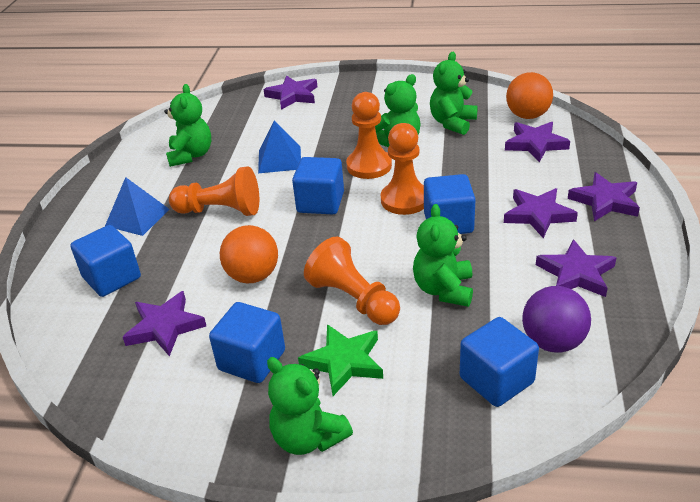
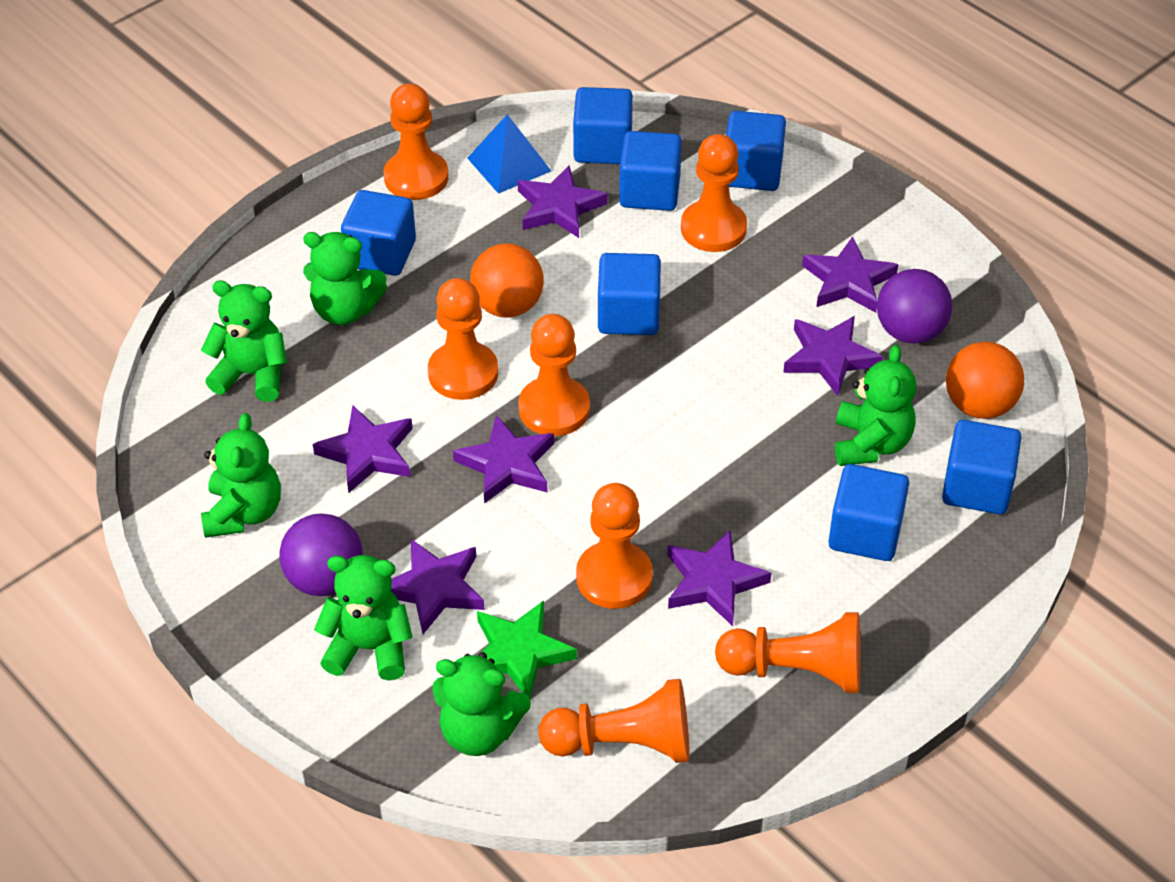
blue cube: [71,225,141,297] [209,302,285,383] [292,157,344,214] [424,174,476,234] [460,317,539,407] = 5 -> [341,190,416,276] [573,87,633,164] [598,253,661,335] [619,131,682,211] [726,111,786,191] [828,464,909,561] [942,420,1022,514] = 7
blue pyramid: [105,177,170,236] [258,121,301,173] = 2 -> [467,114,551,194] = 1
green teddy bear: [164,84,211,167] [267,357,353,455] [375,74,421,147] [413,204,473,307] [430,52,478,135] = 5 -> [201,281,287,402] [201,413,281,538] [303,232,387,325] [314,555,412,681] [432,652,531,756] [835,345,916,466] = 6
orange pawn: [169,166,259,216] [304,236,400,325] [346,92,392,179] [381,123,424,215] = 4 -> [384,83,449,200] [428,278,498,400] [518,314,590,436] [538,679,690,763] [576,483,653,609] [681,134,747,252] [715,612,861,693] = 7
purple ball: [522,286,591,353] = 1 -> [280,513,363,596] [877,269,952,344] = 2
purple star: [123,291,206,357] [263,76,317,110] [504,188,578,238] [505,122,570,162] [536,239,617,297] [568,172,640,221] = 6 -> [313,405,413,493] [391,539,484,634] [453,415,554,504] [518,166,607,238] [667,530,771,626] [783,316,883,396] [802,236,898,313] = 7

